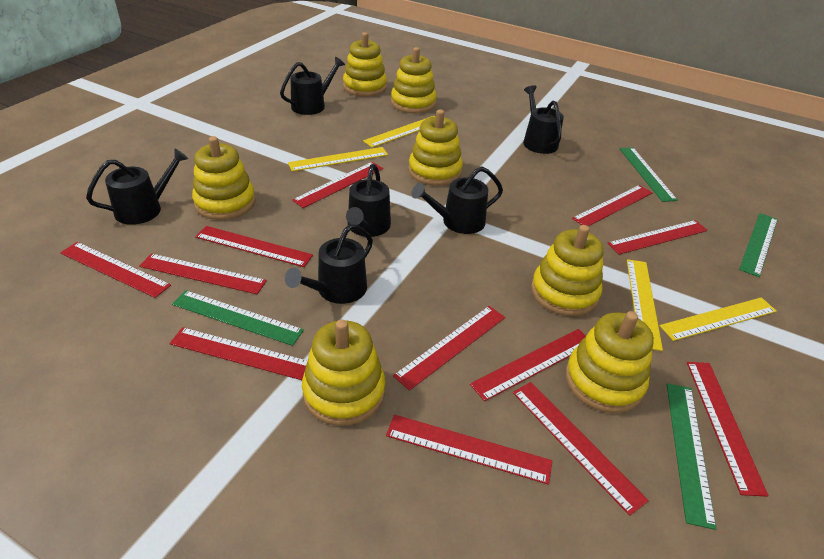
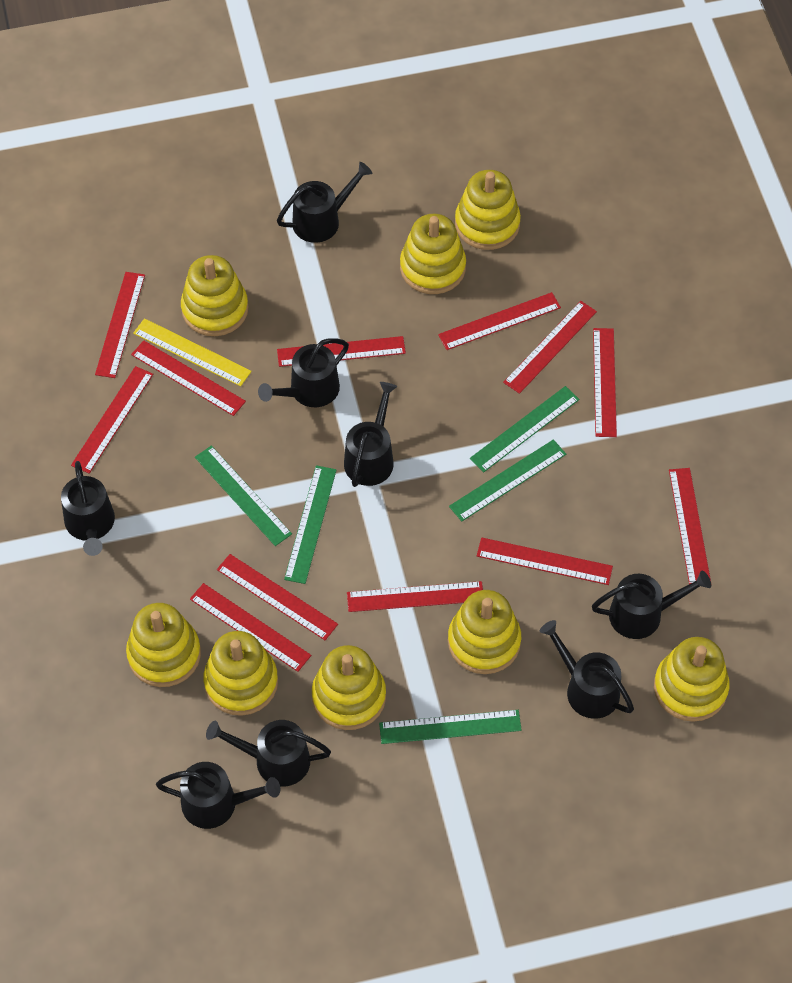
black watering can: [86,148,188,225] [280,57,345,115] [285,224,373,304] [346,164,391,237] [412,167,503,234] [523,85,564,154] = 6 -> [61,461,115,556] [156,762,280,829] [206,720,331,787] [258,338,349,407] [277,162,372,243] [344,382,397,487] [539,620,634,719] [592,571,711,639] = 8
green ruler: [172,290,304,346] [619,147,678,202] [667,383,716,530] [739,213,778,277] = 4 -> [195,445,292,546] [284,465,337,584] [379,710,522,744] [449,439,566,522] [470,386,580,472] = 5
yellow ruler: [288,147,388,172] [363,116,435,148] [627,259,663,351] [660,297,777,341] = 4 -> [133,318,252,387] = 1
yellow stacking toy: [192,136,256,220] [302,320,385,426] [343,32,387,97] [391,47,437,113] [408,110,463,186] [531,225,604,316] [565,311,654,413] = 7 -> [126,603,201,687] [181,255,248,336] [203,631,278,716] [312,645,386,730] [400,214,466,294] [448,590,521,674] [455,170,521,250] [654,637,729,722] = 8

